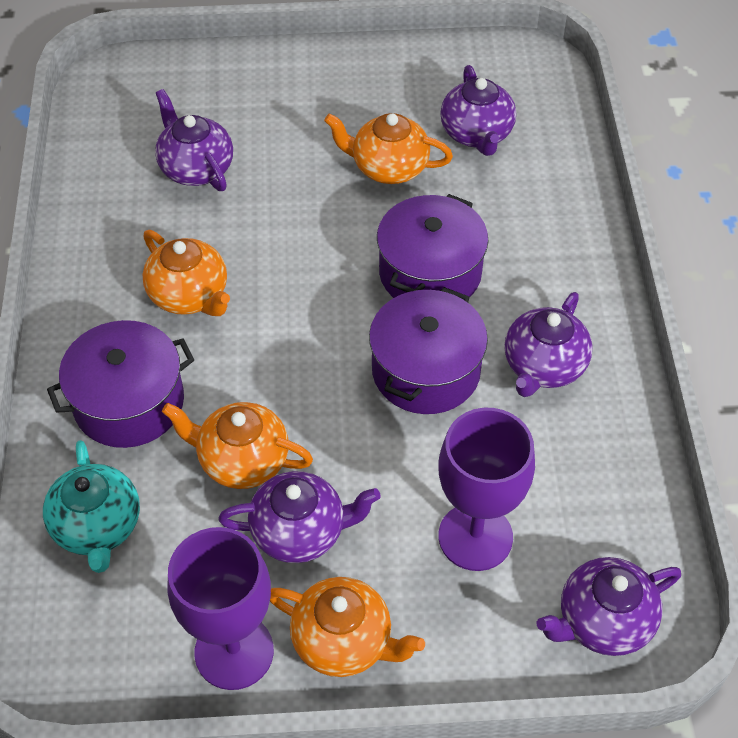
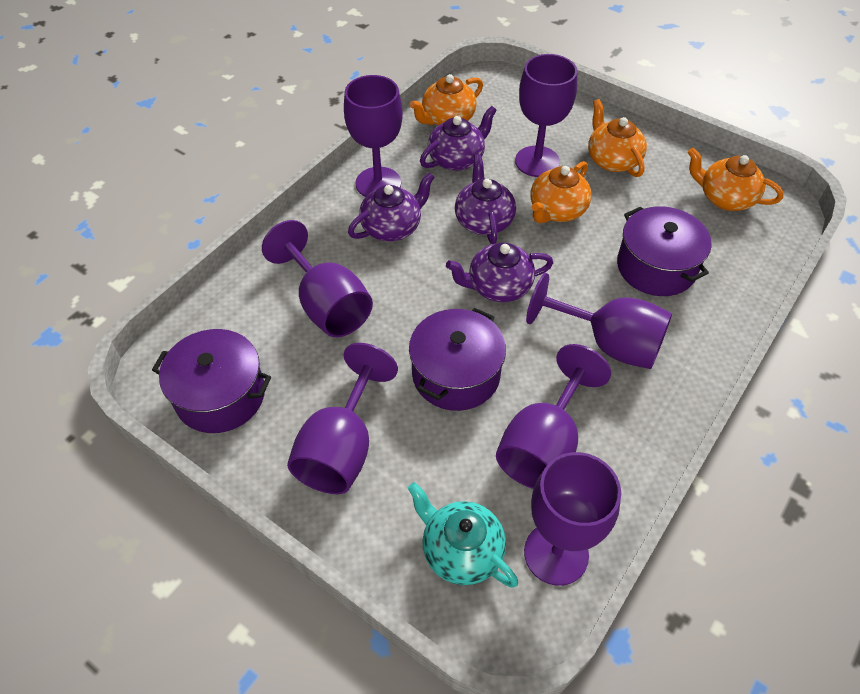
purple goblet: [167,527,274,690] [438,408,535,571] = 2 -> [262,220,373,337] [287,343,398,494] [344,75,403,197] [496,344,611,489] [515,54,577,177] [524,452,621,586] [526,273,672,369] = 7
purple teapot: [155,89,233,191] [218,471,381,563] [440,65,516,156] [504,292,593,397] [537,557,681,656] = 5 -> [348,172,434,242] [420,106,497,171] [446,243,553,302] [455,154,516,244] = 4

